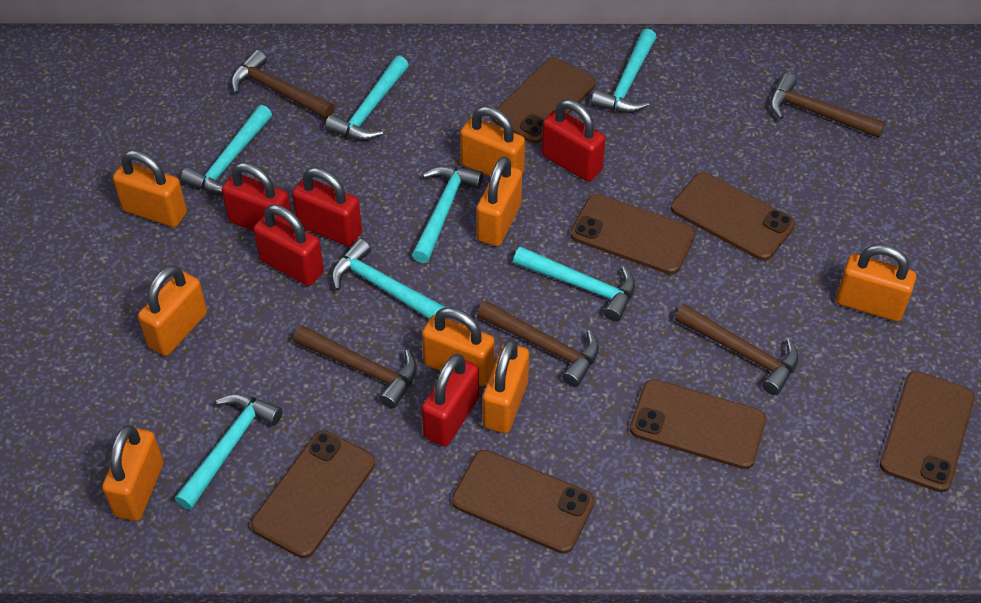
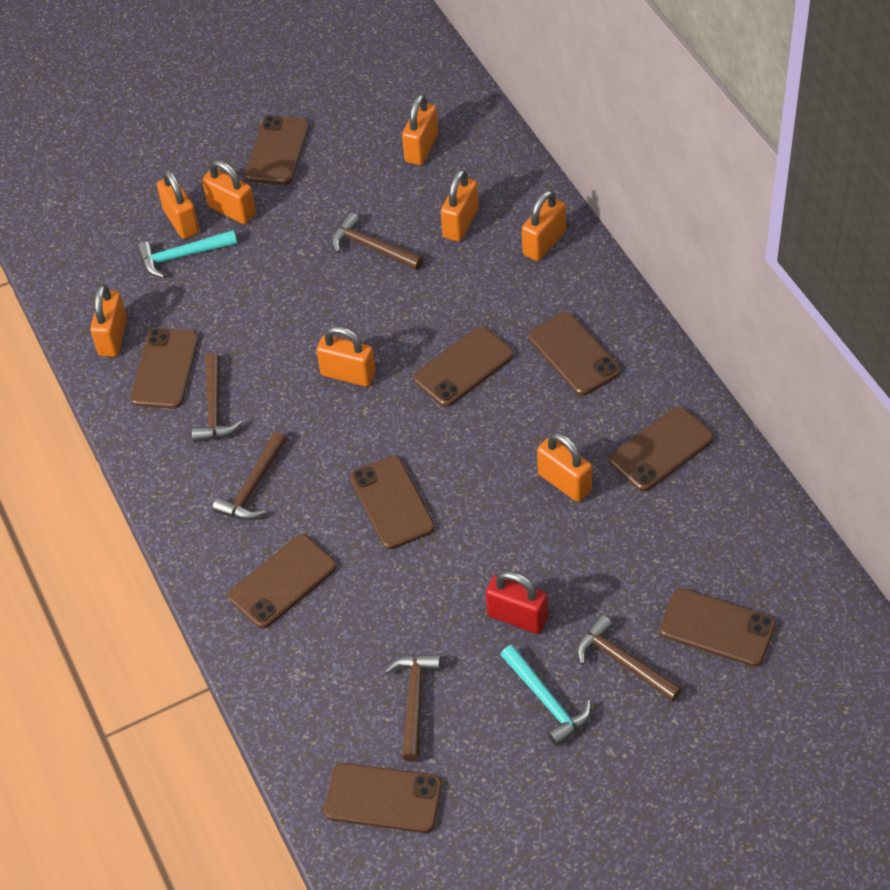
brown phone: [251,431,375,558] [452,450,595,554] [492,58,596,144] [570,194,696,275] [630,379,767,469] [671,172,795,261] [880,371,975,492] = 7 -> [130,328,199,409] [228,534,337,628] [245,115,309,185] [324,763,442,833] [350,456,435,549] [413,326,514,407] [528,312,621,396] [609,406,714,491] [660,588,776,667] = 9
red padlock: [222,162,291,231] [253,205,324,286] [292,167,362,246] [422,354,479,447] [542,100,606,182] = 5 -> [486,571,548,634] = 1
turquoise hammer: [175,394,283,510] [181,105,272,194] [325,56,409,141] [331,239,446,319] [412,165,483,263] [513,246,635,322] [591,29,656,113] = 7 -> [137,230,237,278] [501,645,591,746] = 2

